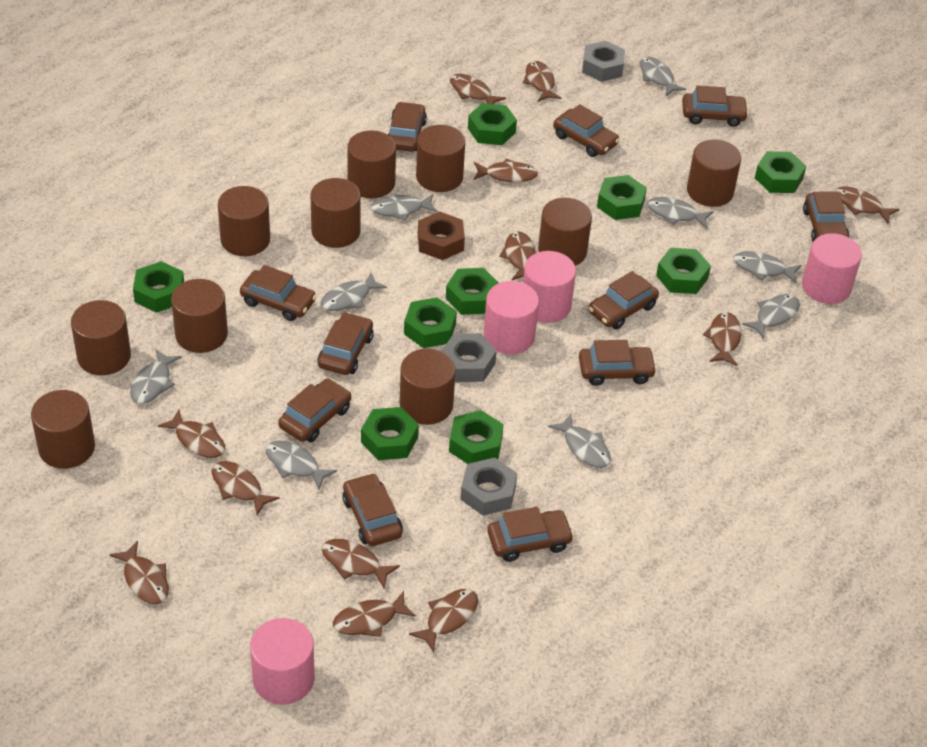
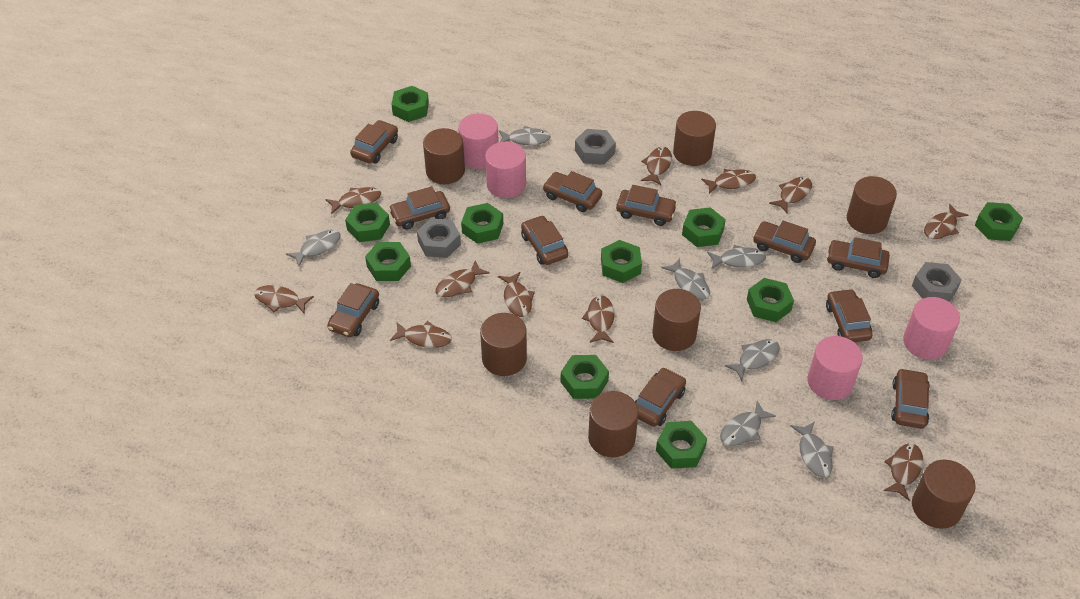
brown cylinder: [31,390,95,469] [71,300,131,375] [171,279,228,353] [218,186,270,256] [311,178,361,248] [347,130,396,199] [400,349,456,425] [416,125,465,192] [538,198,592,266] [687,139,741,207] = 10 -> [423,128,465,184] [480,313,527,376] [588,391,638,457] [652,289,701,351] [673,111,716,166] [847,176,897,234] [912,460,976,529] = 7
brown fish: [109,541,169,604] [158,410,225,458] [211,461,279,516] [322,539,400,588] [333,591,416,637] [409,589,478,653] [450,74,506,104] [473,158,538,182] [499,231,535,280] [523,61,561,102] [703,312,742,366] [835,186,899,224] = 12 -> [254,285,314,313] [325,187,381,215] [390,321,452,348] [436,260,490,297] [498,272,535,317] [582,295,614,343] [641,147,672,186] [701,169,756,194] [769,177,812,213] [883,443,923,501] [924,204,968,239] = 11
brown nut: [418,211,465,260] = 1 -> none = 0
green nut: [133,261,184,313] [361,407,419,460] [404,297,457,348] [446,268,499,315] [449,410,504,464] [468,103,517,145] [597,175,647,220] [656,248,711,294] [755,151,806,193] = 9 -> [345,203,390,242] [365,242,411,281] [391,86,429,122] [461,203,503,244] [560,355,609,399] [601,240,642,283] [656,421,707,469] [682,207,726,247] [747,278,794,322] [975,202,1023,241] = 10
grey fish: [130,349,182,404] [265,441,337,490] [321,272,387,311] [370,194,438,220] [548,414,611,468] [640,57,686,96] [647,197,714,228] [733,251,802,284] [742,294,800,339] = 9 -> [286,230,341,266] [499,126,551,145] [662,258,710,300] [707,245,766,269] [720,401,776,446] [725,339,780,381] [791,421,834,477] = 7

